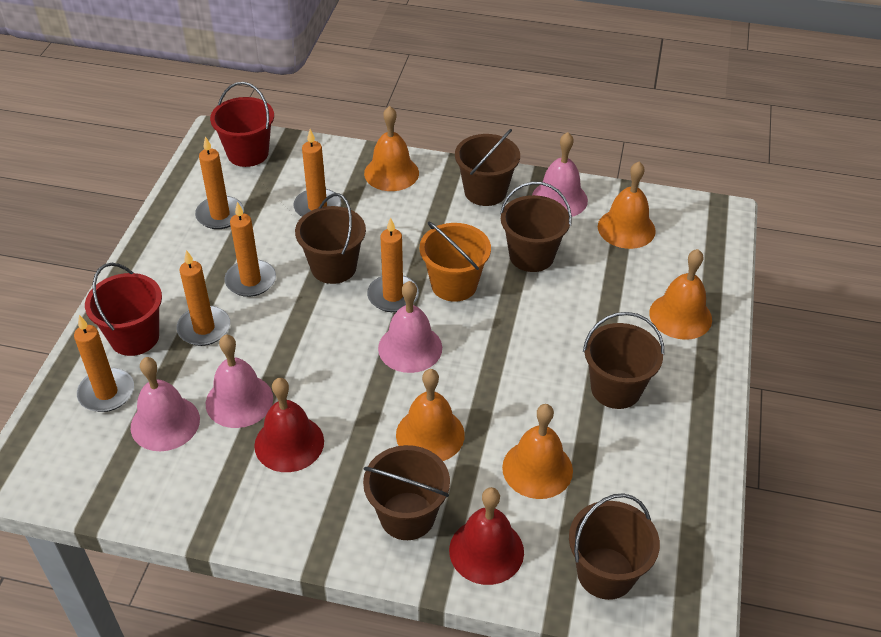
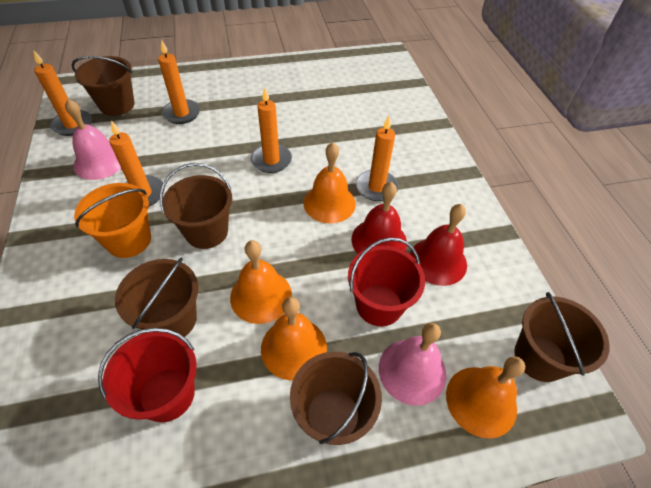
brown bucket: [295,193,366,284] [363,445,450,540] [455,129,520,206] [500,182,572,272] [569,493,660,600] [583,312,664,409] = 6 -> [72,56,135,116] [115,258,198,337] [160,163,232,249] [290,352,382,445] [514,292,610,382] = 5
orange bell: [364,106,419,191] [396,369,465,461] [502,404,573,499] [598,162,656,249] [649,249,712,340] = 5 -> [230,240,292,324] [261,297,327,380] [303,142,356,224] [446,356,525,439] = 4
orange candle: [74,315,134,412] [176,250,230,346] [195,136,244,229] [225,202,276,297] [293,129,341,217] [367,217,419,312] = 6 -> [33,50,92,136] [109,120,165,206] [158,40,200,124] [251,88,292,173] [356,116,399,201] = 5
pink bell: [131,357,200,451] [206,335,273,428] [378,281,442,373] [532,132,588,217] = 4 -> [65,99,121,180] [379,323,446,406] = 2

